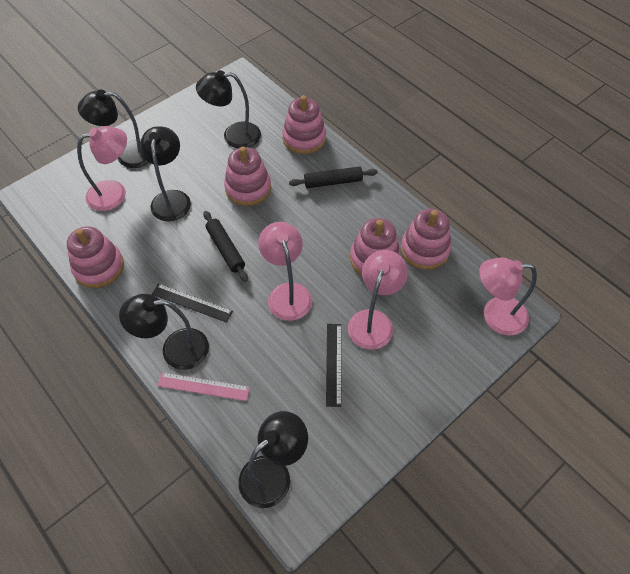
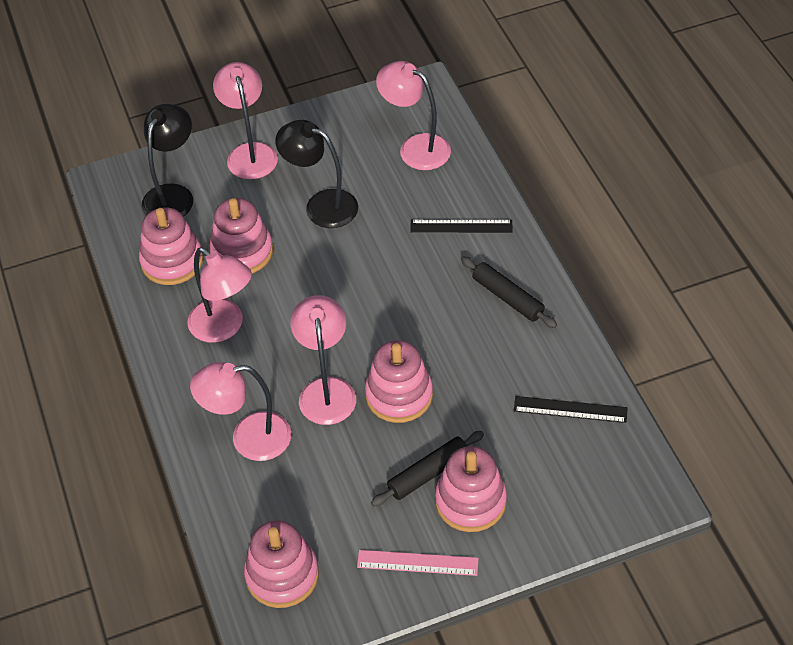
black lamp: [78,89,149,168] [119,294,209,370] [140,126,191,221] [196,70,261,149] [239,411,308,508] = 5 -> [142,104,193,217] [275,120,358,228] = 2
pink lamp: [77,126,127,211] [258,222,312,321] [348,250,408,350] [479,258,537,336] = 4 -> [187,248,252,343] [190,362,291,461] [213,62,278,179] [290,295,356,425] [376,61,451,170] = 5

